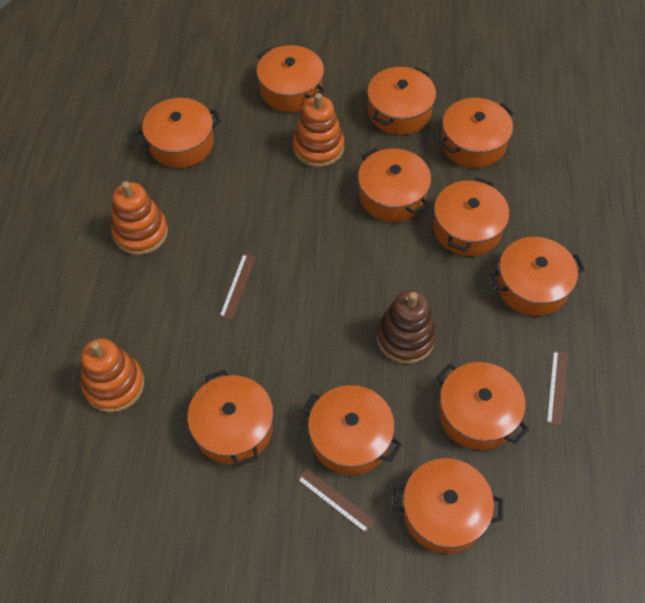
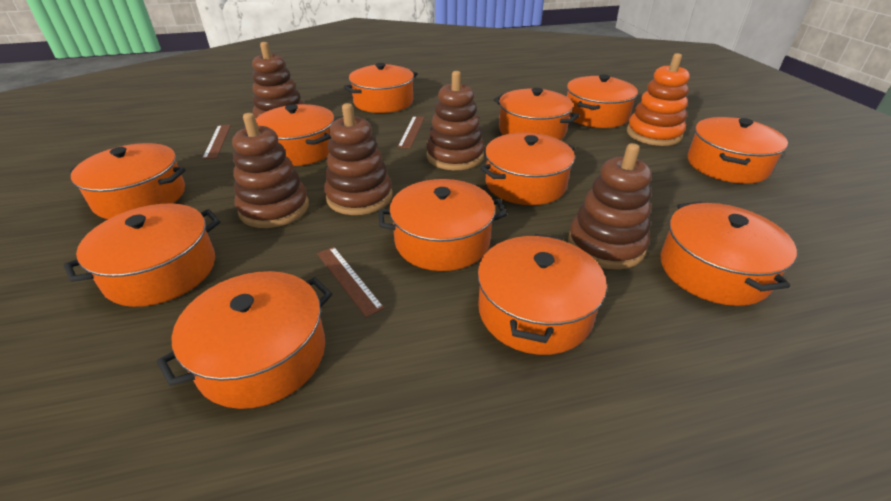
brown stacking toy: [377,290,436,364] = 1 -> [232,113,309,228] [252,42,304,119] [324,103,393,215] [426,71,485,170] [568,143,652,270] = 5
orange pot: [135,98,221,168] [187,370,274,466] [256,45,325,112] [302,385,402,475] [358,148,431,222] [367,67,436,135] [393,458,503,553] [433,177,509,256] [436,362,529,450] [440,98,514,168] [490,237,585,316] = 11 -> [64,203,220,307] [69,143,185,219] [157,271,332,409] [256,104,334,166] [344,63,418,113] [378,179,507,271] [477,234,607,355] [480,133,575,205] [494,88,580,140] [567,74,638,128] [661,202,797,306] [688,117,788,184] = 12
orange stacking toy: [81,338,144,413] [111,181,168,255] [293,93,344,167] = 3 -> [627,53,690,146] = 1

